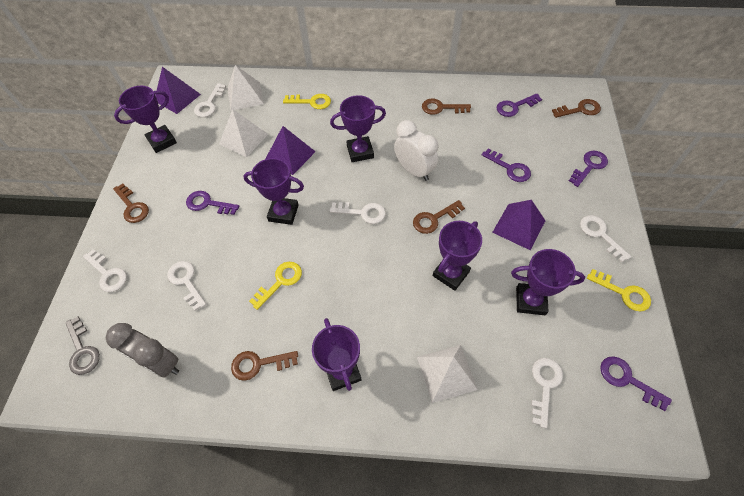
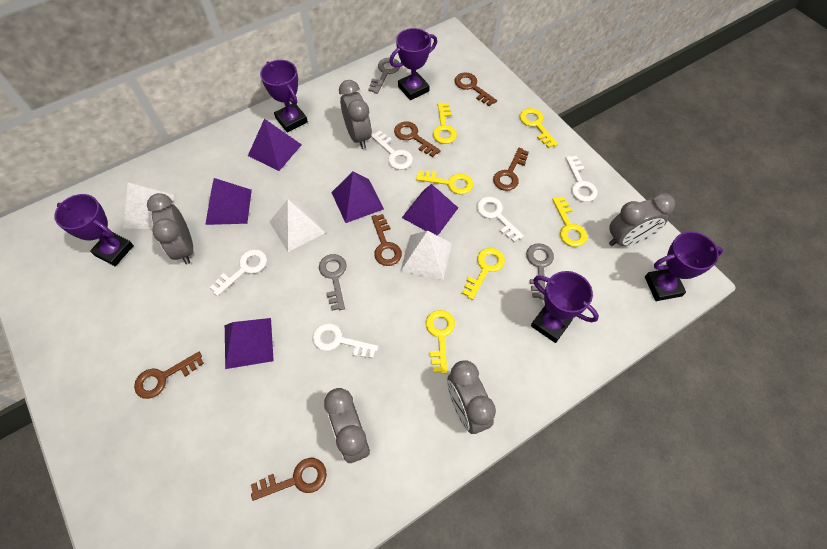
brown key: [113,184,149,223] [231,351,298,381] [413,200,465,234] [422,99,471,115] [552,99,601,118] = 5 -> [134,352,204,399] [251,458,327,501] [371,214,402,266] [394,121,441,157] [455,73,497,106] [493,148,529,191] = 6
grey clock: [106,323,179,377] = 1 -> [147,193,193,264] [324,388,370,463] [339,80,372,149] [447,360,496,434] [609,193,675,246] = 5
grey key: [65,317,100,375] = 1 -> [319,254,347,311] [368,58,400,94] [526,243,554,299] = 3
purple key: [186,191,239,215] [482,148,531,182] [497,93,542,117] [569,150,608,187] [600,356,672,411] = 5 -> none = 0
purple pyramid: [155,67,201,114] [266,126,316,175] [492,200,545,250] = 3 -> [205,178,252,225] [225,318,274,369] [248,119,302,171] [331,171,384,223] [402,184,458,236] = 5
purple trophy: [114,86,177,153] [244,158,304,225] [312,318,362,391] [330,95,386,162] [433,221,482,291] [511,249,585,315] = 6 -> [54,194,134,266] [260,60,308,133] [389,28,437,100] [531,271,599,343] [645,231,723,301] = 5
white clock: [394,120,439,181] = 1 -> none = 0
white key: [83,249,127,292] [167,261,206,311] [194,83,226,117] [330,202,386,224] [531,358,563,428] [580,215,631,263] = 6 -> [210,249,267,296] [312,323,378,358] [371,131,413,170] [477,196,524,242] [566,156,597,202] = 5
yellow key: [249,262,302,310] [283,94,331,109] [587,269,651,311] = 3 -> [416,170,473,195] [426,310,455,374] [433,102,457,144] [462,248,505,300] [520,108,558,148] [552,196,587,247] = 6

